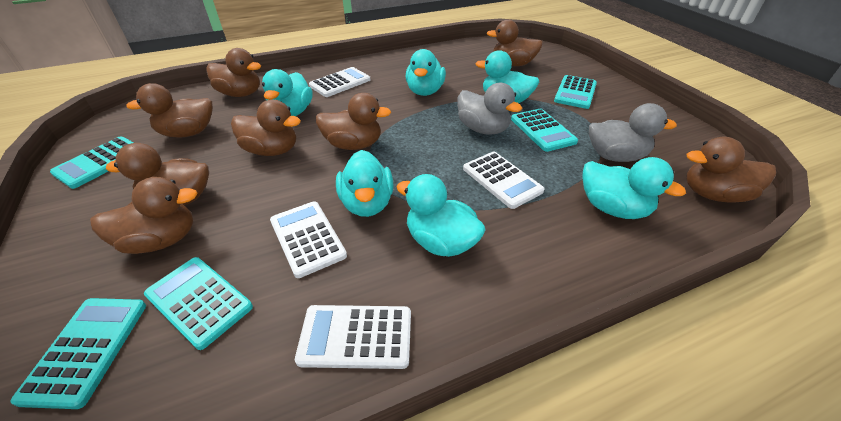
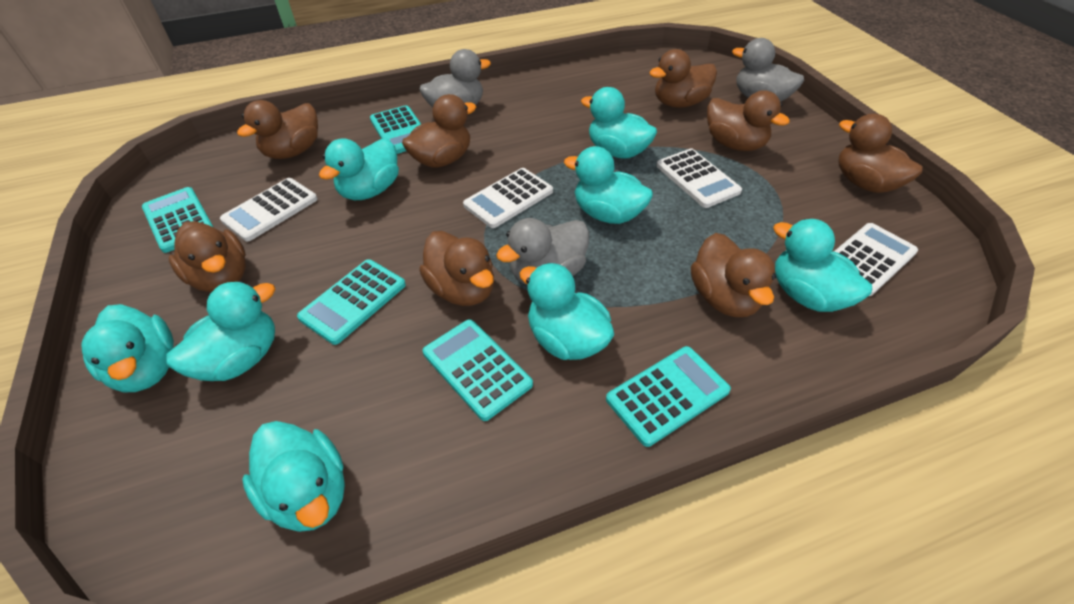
grey duck: [457,83,522,135] [589,103,677,162] = 2 -> [420,49,491,107] [496,218,589,285] [732,38,804,102] = 3
turquoise duck: [262,69,313,116] [336,150,394,217] [397,174,486,257] [406,49,446,96] [475,50,539,103] [582,157,686,219] = 6 -> [82,304,174,392] [166,281,275,381] [242,421,345,532] [319,138,399,200] [520,263,614,360] [564,146,653,224] [581,87,657,159] [773,219,872,312] = 8

